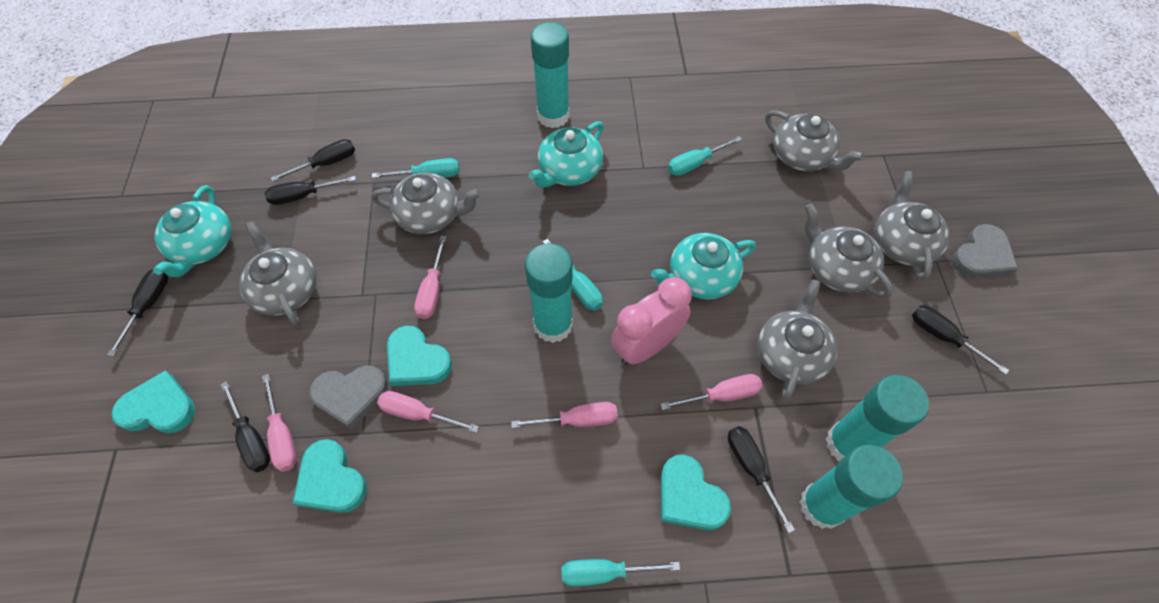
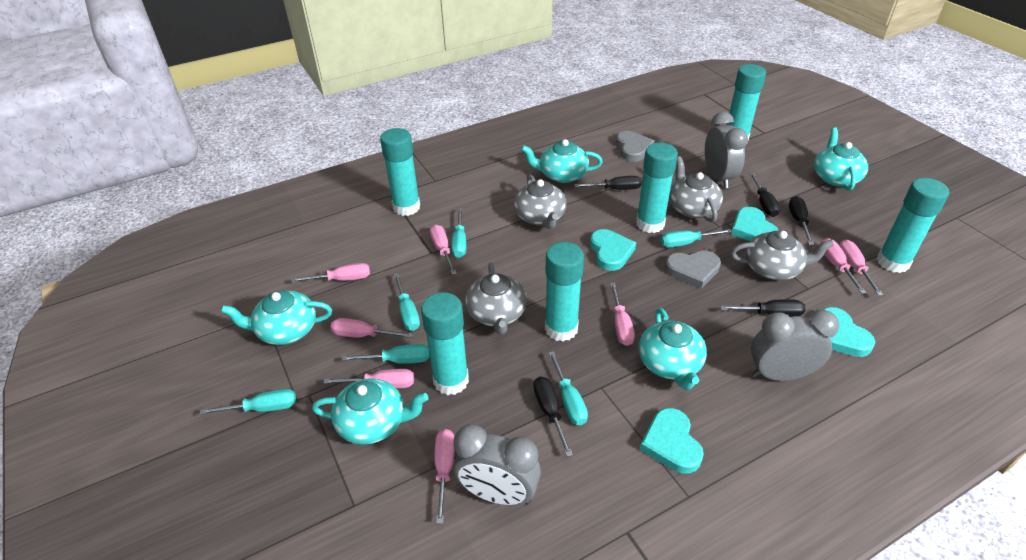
black screwdriver: [107,269,168,356] [220,381,270,472] [265,176,356,205] [271,139,355,182] [728,426,795,533] [912,305,1009,375] = 6 -> [534,377,573,457] [574,176,642,190] [720,299,806,317] [749,172,780,217] [789,196,814,245] = 5
grey clock: none = 0 -> [454,424,541,506] [705,112,748,188] [751,309,839,381] = 3
grey teapot: [239,221,317,325] [372,173,481,234] [757,279,837,400] [765,110,864,171] [805,203,893,298] [874,171,950,280] = 6 -> [465,263,527,335] [514,175,567,229] [669,156,723,223] [731,231,834,280] = 4
pink clock: [611,277,692,365] = 1 -> none = 0
pink screwdriver: [262,374,297,472] [377,391,479,433] [414,236,447,319] [511,402,618,428] [660,374,763,410] = 5 -> [291,263,370,282] [323,369,414,389] [330,318,413,338] [430,225,457,275] [434,429,455,524] [610,283,635,346] [821,238,866,294] [839,240,883,296] = 8
turquoise glue stick: [525,243,573,343] [531,22,570,128] [800,445,903,529] [826,375,929,461] = 4 -> [380,128,420,216] [421,292,469,395] [545,242,584,341] [636,143,678,233] [727,64,766,140] [877,178,949,273] = 6
turquoise screwdriver: [372,158,460,178] [543,239,603,310] [562,559,680,586] [668,136,742,176] = 4 -> [199,389,296,415] [342,344,430,363] [394,273,420,331] [451,208,466,258] [548,351,588,425] [661,229,732,247] = 6
turquoise teapot: [154,185,231,278] [529,121,604,188] [651,233,756,300] = 3 -> [221,291,332,345] [312,378,428,445] [521,139,603,183] [639,308,707,390] [814,127,868,191] = 5

